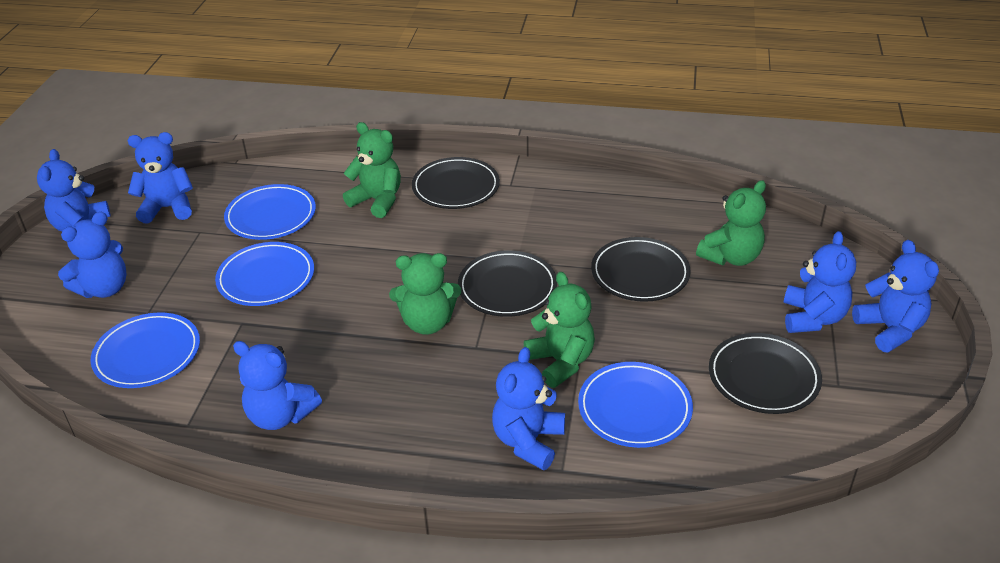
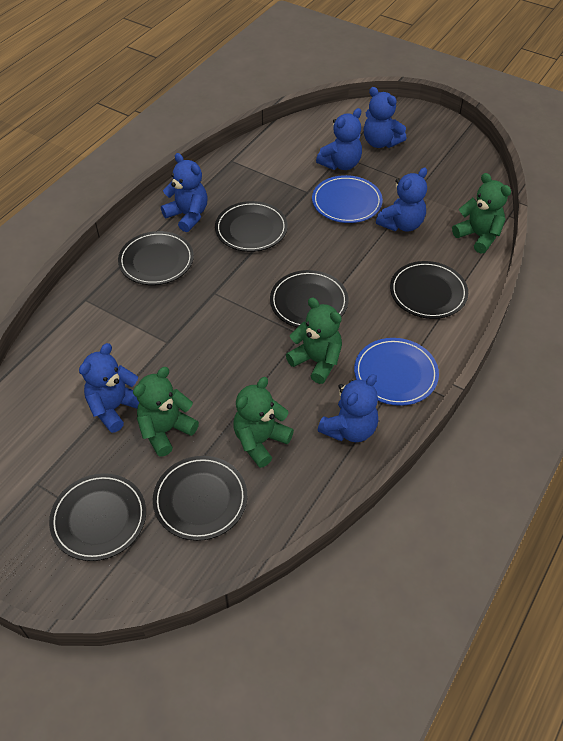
black plate: [412,157,500,209] [458,250,557,317] [591,237,691,302] [709,333,822,414] = 4 -> [49,473,146,561] [118,231,194,285] [153,456,247,541] [215,201,288,252] [270,270,348,327] [390,261,468,319] = 6
blue plate: [90,312,200,388] [215,242,314,306] [224,184,316,240] [578,362,693,448] = 4 -> [312,175,383,223] [354,338,439,406] = 2
blue teddy bear: [37,149,111,232] [58,212,126,298] [128,132,193,223] [233,341,322,430] [492,347,565,470] [783,231,856,333] [852,240,939,352] = 7 -> [79,343,139,433] [161,153,207,232] [316,108,362,170] [318,374,378,442] [364,87,406,148] [376,168,427,232] = 6

